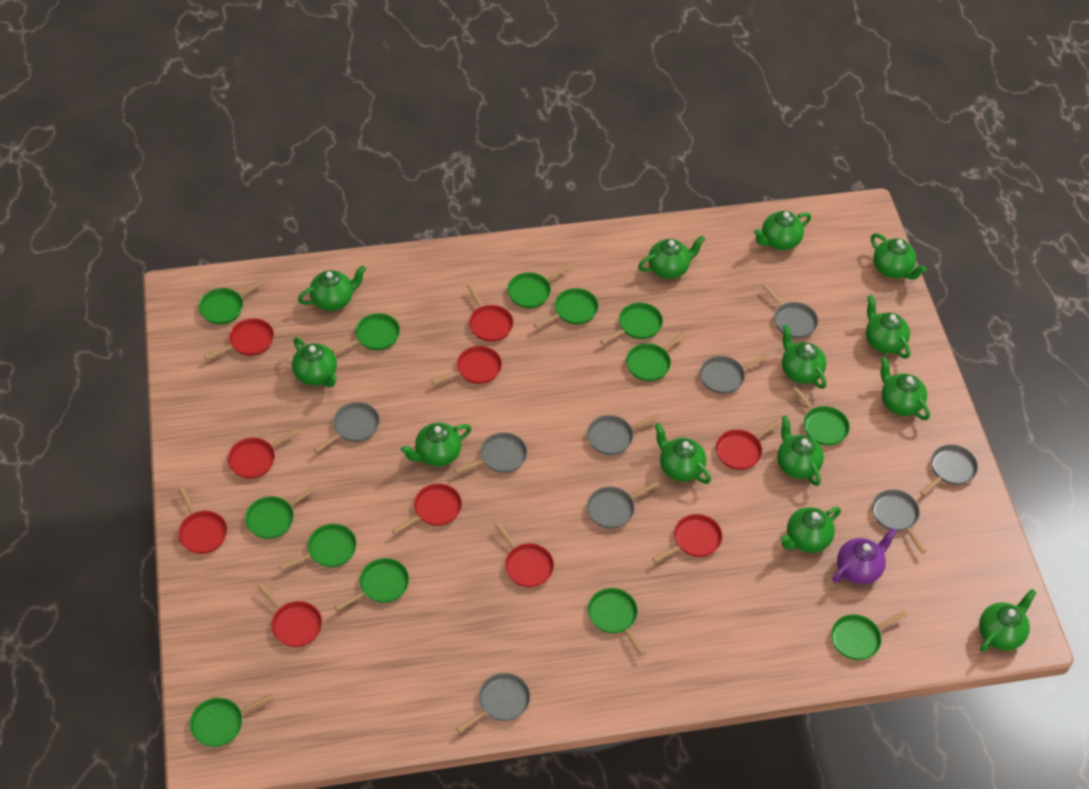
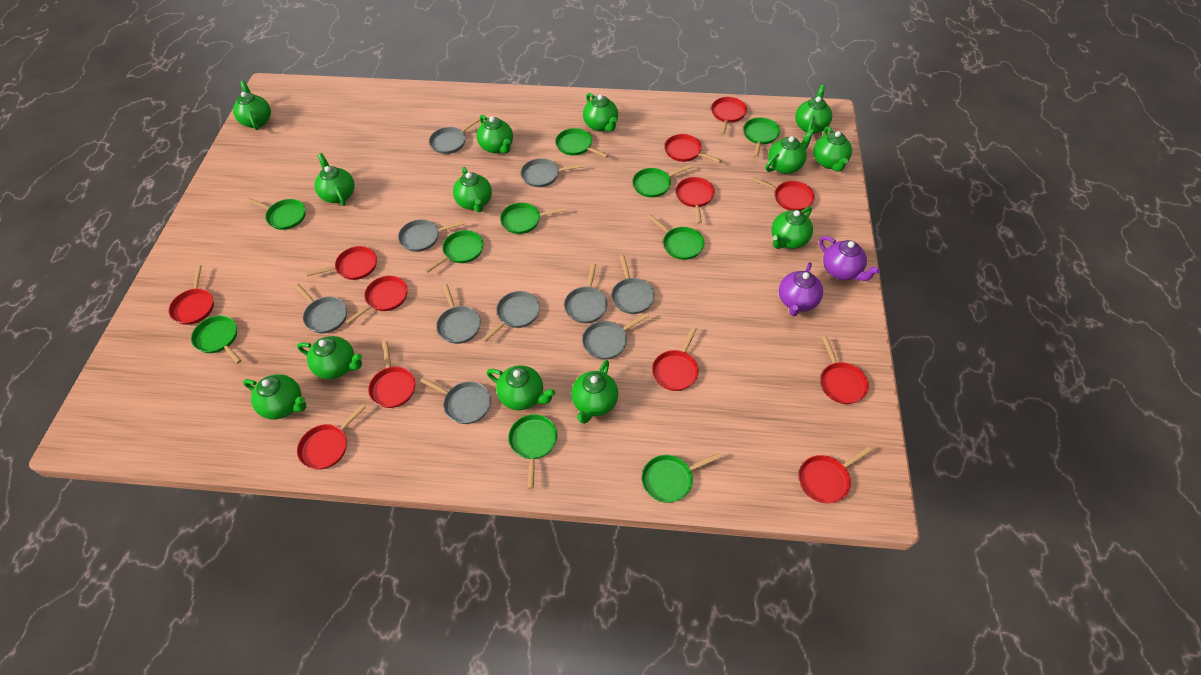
green pan: [189,694,273,747] [199,279,265,325] [245,485,317,539] [279,524,357,570] [332,313,400,354] [335,558,409,611] [507,264,571,308] [534,288,598,328] [588,588,646,656] [600,303,663,344] [626,331,687,381] [792,386,850,446] [831,611,907,660] = 13 -> [191,315,242,364] [246,198,306,230] [425,230,483,273] [500,203,566,234] [509,414,558,489] [556,128,609,158] [633,165,692,197] [642,453,721,503] [648,215,705,260] [743,117,780,157] = 10
grey pan: [314,402,380,452] [454,432,527,473] [456,673,530,733] [587,414,660,455] [587,481,659,529] [700,354,770,394] [763,284,818,338] [872,489,927,554] [920,445,978,496] = 9 -> [294,284,347,333] [398,219,464,252] [420,377,491,424] [429,117,480,154] [436,284,481,344] [482,291,540,342] [521,158,583,187] [564,263,608,323] [582,313,649,360] [612,255,655,314] = 10
purple teapot: [833,528,897,584] = 1 -> [779,262,823,316] [819,236,880,281] = 2
red pan: [178,487,227,554] [204,318,274,360] [227,428,299,479] [257,583,322,647] [392,484,462,534] [431,346,502,384] [467,284,513,342] [495,522,554,587] [652,514,722,563] [716,419,781,470] = 10 -> [169,265,214,325] [297,404,366,470] [306,246,377,280] [346,276,408,324] [368,341,415,408] [652,327,699,391] [665,134,722,163] [676,177,715,223] [711,97,747,135] [752,177,815,211] [799,447,872,503] [821,336,869,404] = 12

